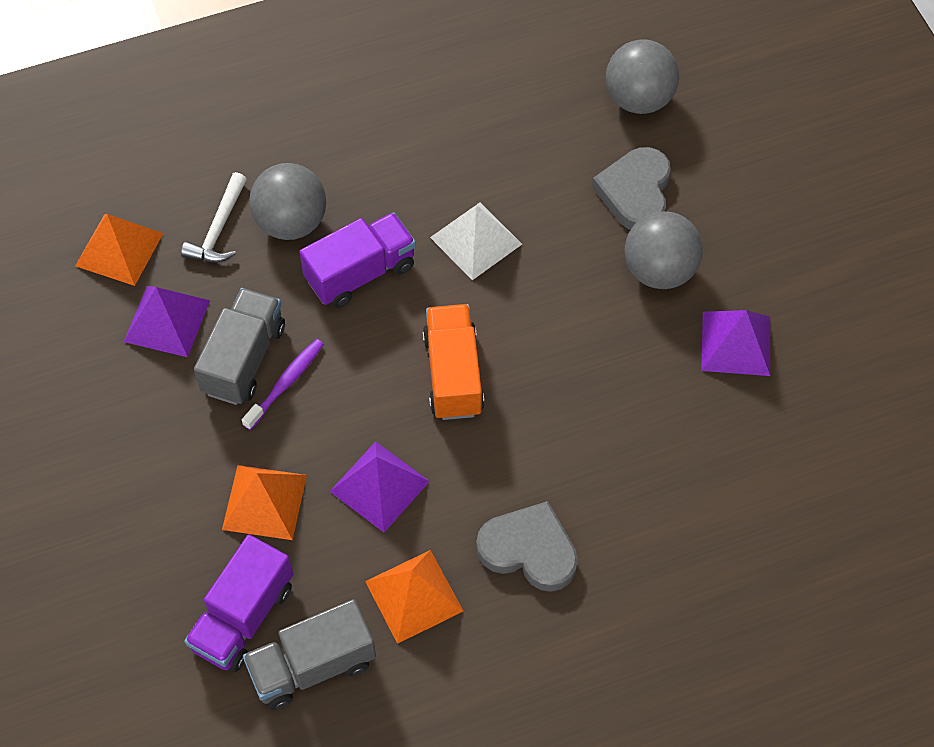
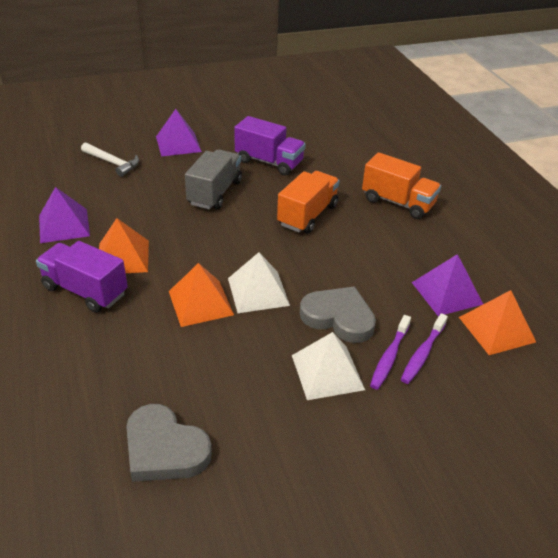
grey ball: [249,163,326,240] [606,39,679,114] [624,211,703,289] = 3 -> none = 0
grey truck: [194,288,285,405] [243,599,376,710] = 2 -> [185,150,242,210] = 1
orange truck: [423,304,484,420] = 1 -> [277,171,339,234] [362,152,441,219] = 2
purple toothbrush: [242,339,324,430] = 1 -> [370,315,411,390] [401,313,448,384] = 2
white pyramid: [430,203,522,280] = 1 -> [228,252,290,313] [292,332,365,400] = 2

